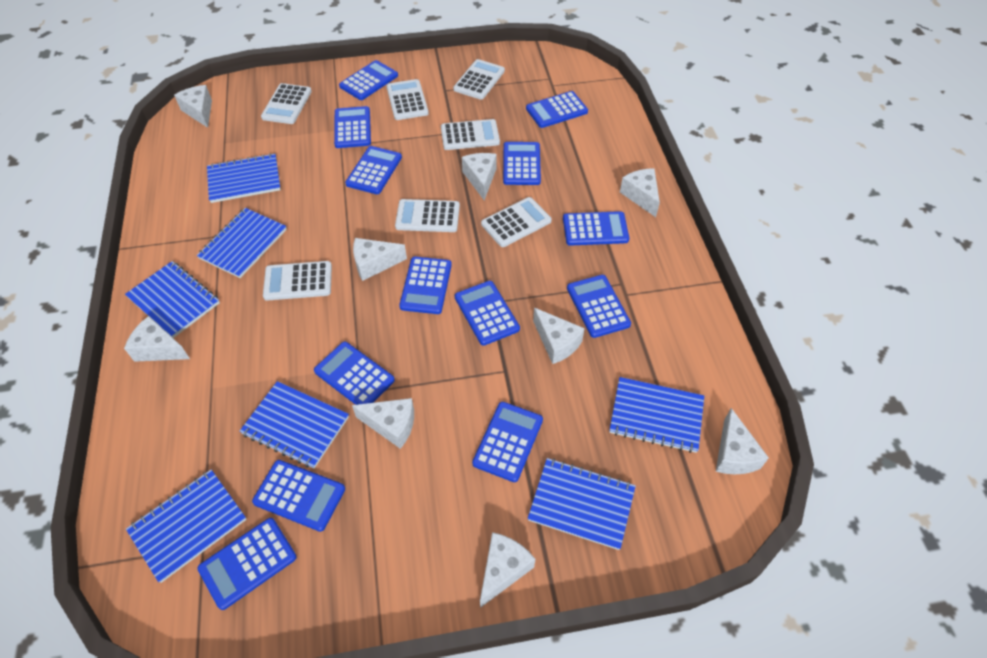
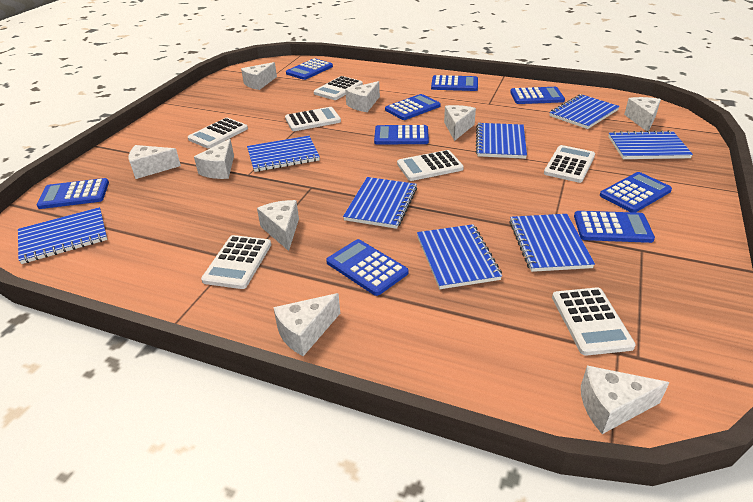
blue calculator: [197,518,297,610] [252,460,345,532] [314,342,395,405] [334,106,371,148] [339,60,398,100] [345,146,402,194] [399,257,452,314] [455,281,520,346] [472,402,543,482] [503,142,541,185] [526,91,588,128] [563,211,629,246] [567,275,631,338] = 13 -> [36,178,109,209] [286,58,333,80] [326,239,408,296] [374,125,429,144] [385,94,441,120] [431,75,478,91] [510,87,565,104] [574,211,655,243] [600,172,672,213] = 9
blue notebook: [125,261,220,338] [126,470,247,583] [197,208,287,278] [207,153,281,203] [240,381,349,468] [528,458,636,550] [609,377,704,453] = 7 -> [18,207,107,264] [247,136,320,172] [343,177,417,229] [417,224,502,289] [476,123,527,159] [509,214,595,272] [549,94,620,129] [608,130,693,159] = 8

